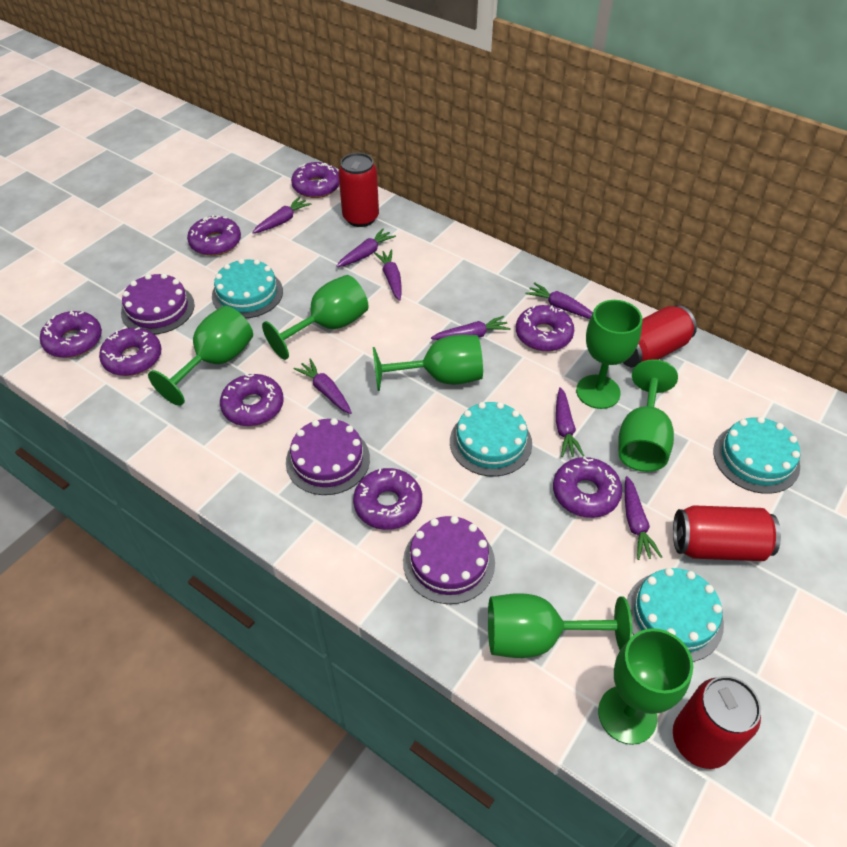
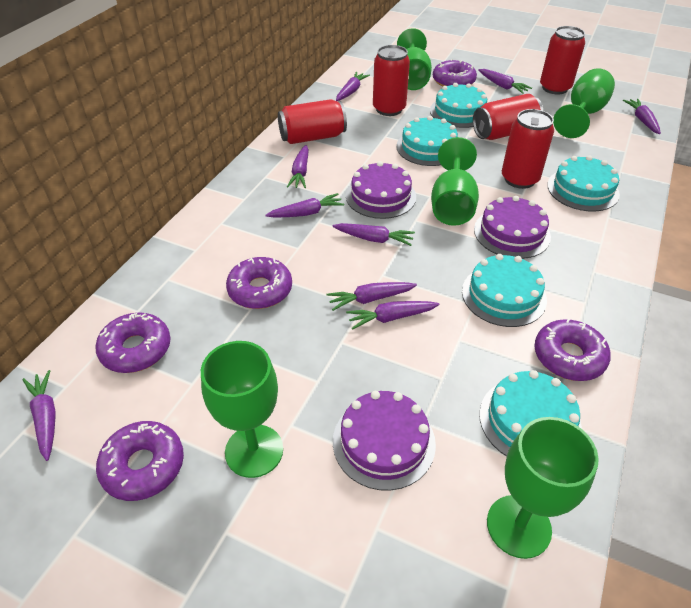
green goblet: [148,306,253,406] [262,275,368,360] [373,335,483,391] [488,593,633,658] [576,300,642,409] [598,628,693,745] [618,359,678,472] = 7 -> [201,341,283,478] [397,28,432,90] [431,137,479,226] [487,417,599,559] [553,68,615,138] = 5
purple carrot: [252,197,311,233] [293,358,352,414] [336,228,396,267] [374,249,401,301] [431,316,511,340] [525,282,593,319] [556,387,584,457] [625,476,662,560] = 8 -> [23,370,56,461] [265,193,344,217] [287,145,309,188] [327,282,417,311] [332,223,415,246] [336,72,370,101] [346,301,440,330] [478,69,532,94] [623,99,661,134] = 9
purple donut: [40,311,102,358] [99,327,162,376] [187,215,241,256] [220,374,284,426] [291,162,339,198] [353,468,422,530] [516,305,574,351] [553,457,622,518] = 8 -> [95,312,170,373] [96,421,184,501] [226,257,292,309] [433,59,477,87] [534,318,611,381] = 5
red can: [338,153,379,227] [623,305,697,368] [673,505,781,561] [673,676,761,769] = 4 -> [278,99,347,144] [373,45,410,116] [473,94,543,140] [502,109,554,189] [540,26,585,95] = 5
turquoise cake: [212,258,283,318] [450,402,532,476] [627,568,724,662] [713,417,801,494] = 4 -> [396,116,458,166] [430,83,487,128] [462,254,547,327] [479,370,582,457] [547,155,620,211] = 5

